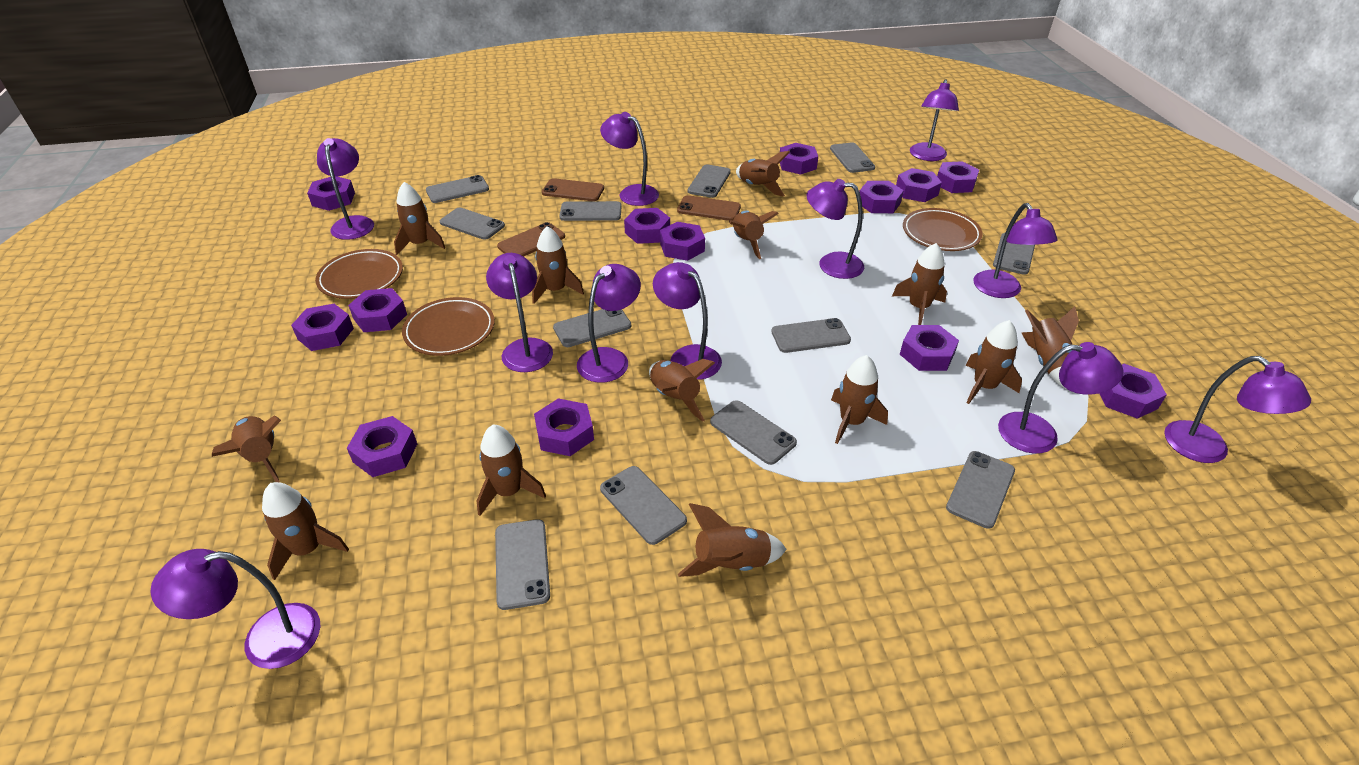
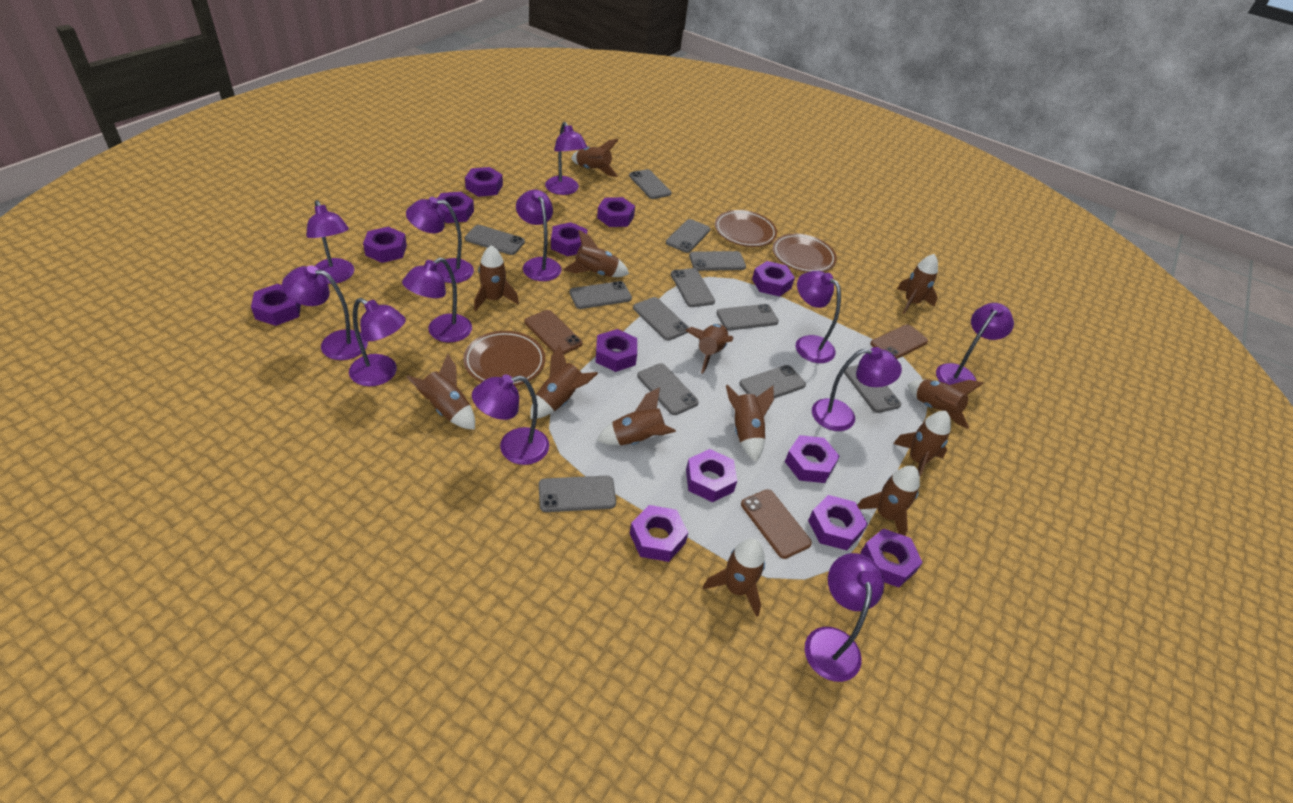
purple lamp: [150,549,321,669] [317,138,374,240] [486,253,553,372] [577,264,641,383] [600,112,659,206] [653,262,722,380] [807,179,864,279] [910,79,959,161] [973,203,1058,298] [998,342,1124,454] [1164,356,1311,463] = 11 -> [282,265,368,360] [306,200,354,284] [349,298,406,386] [402,258,472,342] [406,197,474,283] [472,375,549,465] [516,190,561,281] [545,122,587,195] [796,271,841,363] [804,553,884,682] [812,347,902,431] [936,303,1014,385] = 12

